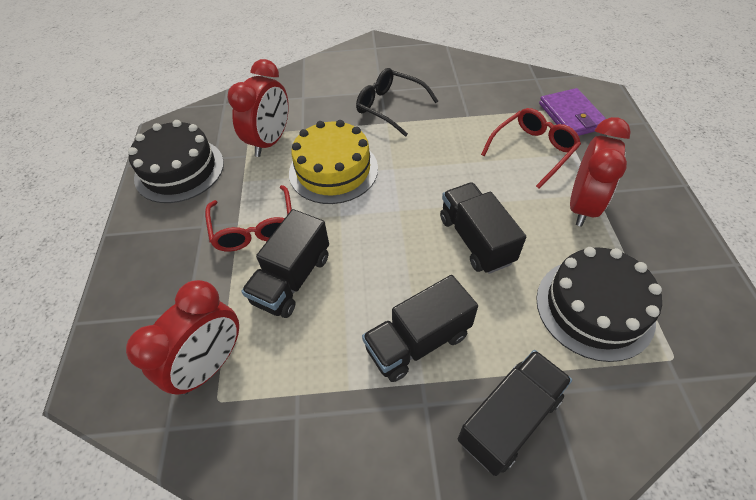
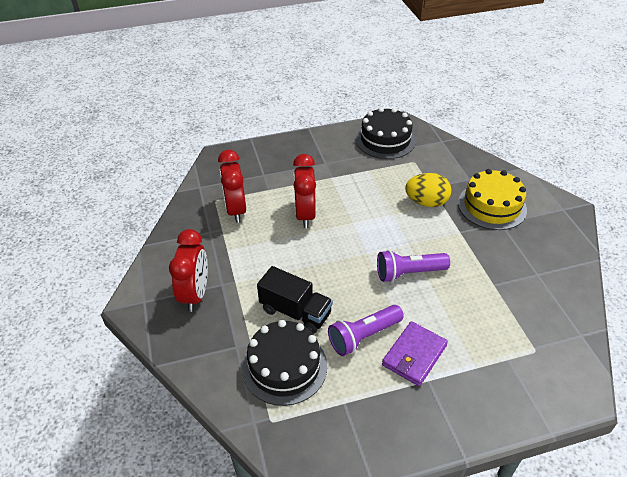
black glasses: [356,68,438,137] = 1 -> none = 0
black truck: [241,209,329,318] [362,275,478,382] [440,182,526,274] [458,350,572,476] = 4 -> [257,266,333,334] = 1
purple flashlight: none = 0 -> [328,305,404,356] [377,250,450,282] = 2
red glasses: [205,185,292,252] [481,108,581,189] = 2 -> none = 0
yellow egg: none = 0 -> [405,173,452,207] = 1

